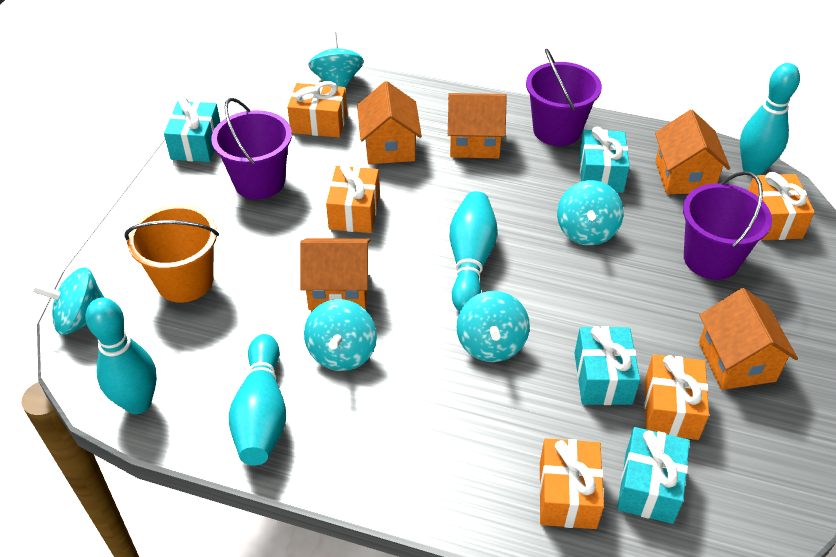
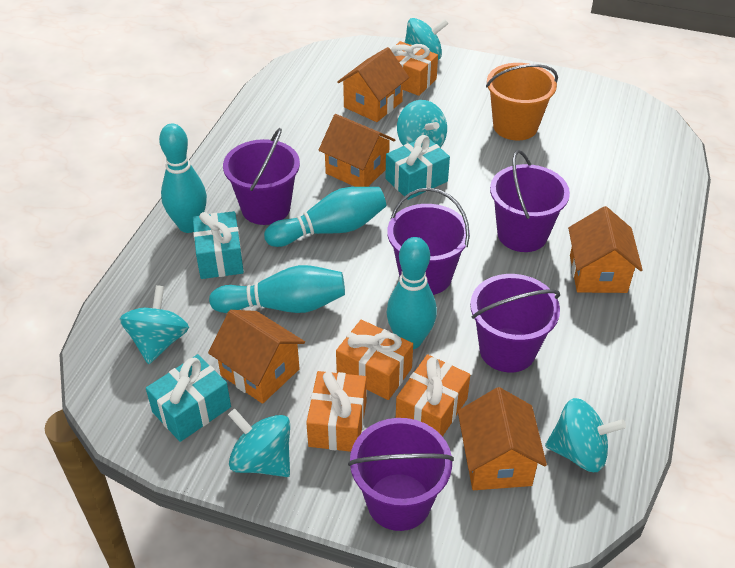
orange gift: [287,81,347,138] [326,163,380,233] [539,438,604,529] [644,354,709,440] [748,172,815,240] = 5 -> [306,371,367,452] [336,320,413,400] [390,41,438,96] [396,354,470,437] = 4
purple bucket: [211,98,292,199] [526,48,602,146] [683,171,772,280] = 3 -> [223,128,300,225] [348,418,454,531] [387,188,470,295] [470,274,560,372] [490,150,570,252] = 5
turquoise gift: [164,98,220,162] [575,326,640,405] [579,127,630,193] [617,427,690,524] = 4 -> [146,354,231,442] [193,211,244,279] [385,135,450,200] = 3

